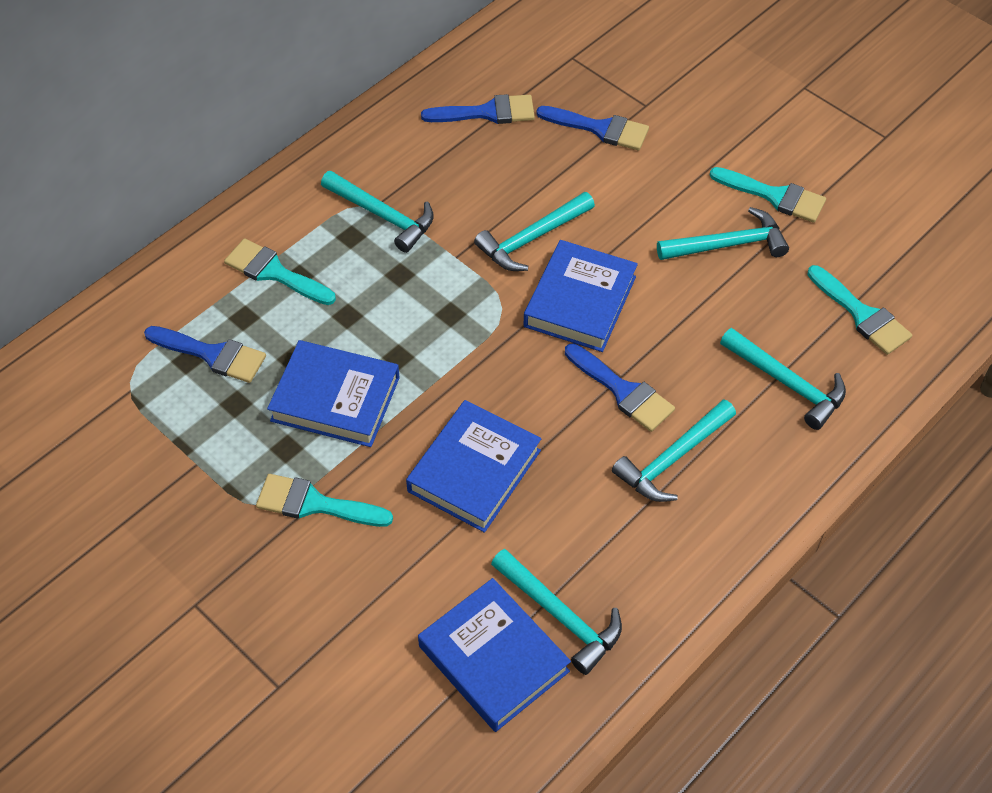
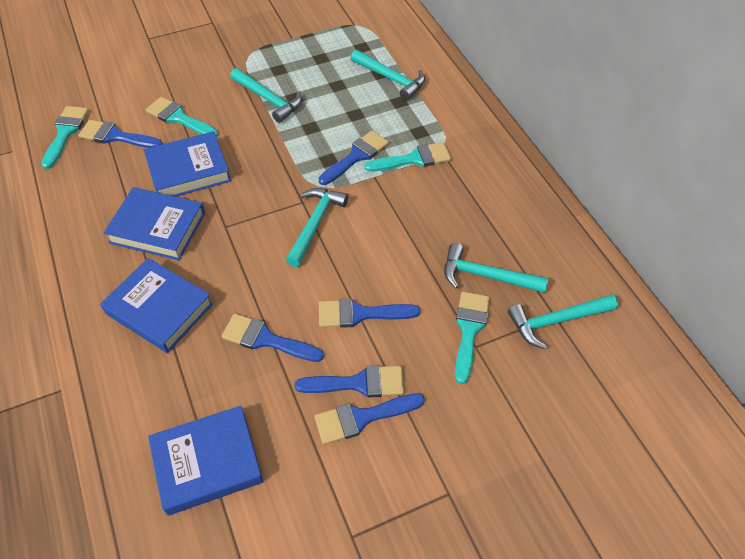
blue brush: [144,326,266,383] [421,94,535,124] [536,106,649,151] [565,343,675,432] = 4 -> [78,120,162,148] [221,314,324,362] [295,365,404,398] [314,393,425,445] [319,130,389,185] [319,299,421,328] = 6
turquoise hammer: [321,171,434,253] [474,192,595,271] [491,549,622,675] [612,399,736,502] [657,207,789,260] [720,328,846,430] = 6 -> [230,68,302,123] [286,188,348,267] [351,50,425,100] [444,243,548,293] [508,294,618,349] = 5

